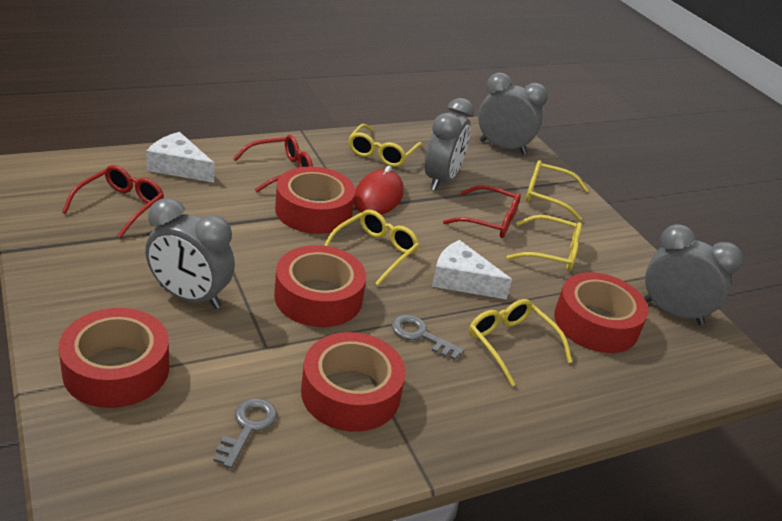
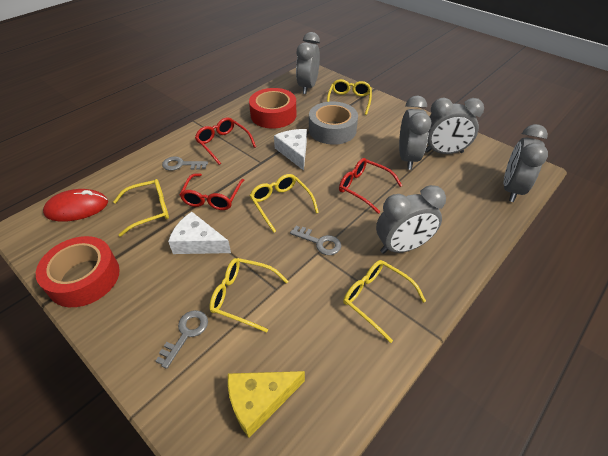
grey clock: [145,198,235,309] [425,98,474,191] [478,72,548,155] [644,224,743,325] = 4 -> [296,32,320,94] [376,185,446,254] [399,95,432,170] [425,98,484,154] [504,124,548,202] = 5
grey key: [213,398,277,468] [392,315,464,360] = 2 -> [156,310,208,369] [162,156,208,171] [290,226,341,255] = 3
grey tape: none = 0 -> [309,101,358,145] = 1
red tape: [58,308,169,408] [274,245,366,327] [275,166,355,234] [301,332,406,432] [554,272,649,353] = 5 -> [36,236,120,307] [249,88,296,128] = 2
yellow cheese: none = 0 -> [228,371,305,438] = 1

